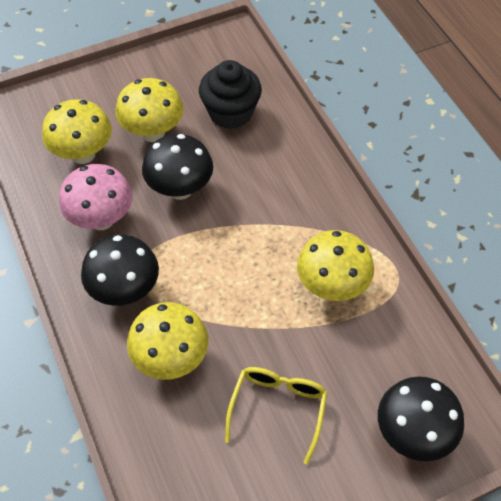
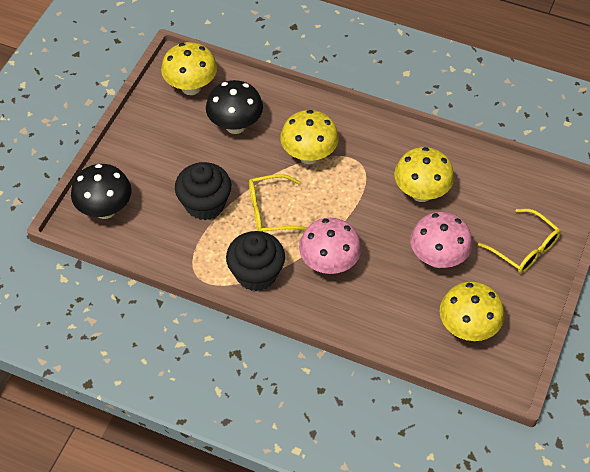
black cupcake: [199,60,262,129] = 1 -> [175,162,231,220] [226,231,285,291] = 2
black mushroom: [81,235,159,306] [142,134,213,200] [378,376,464,461] = 3 -> [71,164,132,219] [206,80,263,134] = 2
pink mushroom: [59,164,132,230] = 1 -> [299,218,362,274] [410,212,473,268] = 2
yellow glasses: [225,367,327,464] = 1 -> [249,174,308,232] [478,209,561,273] = 2

